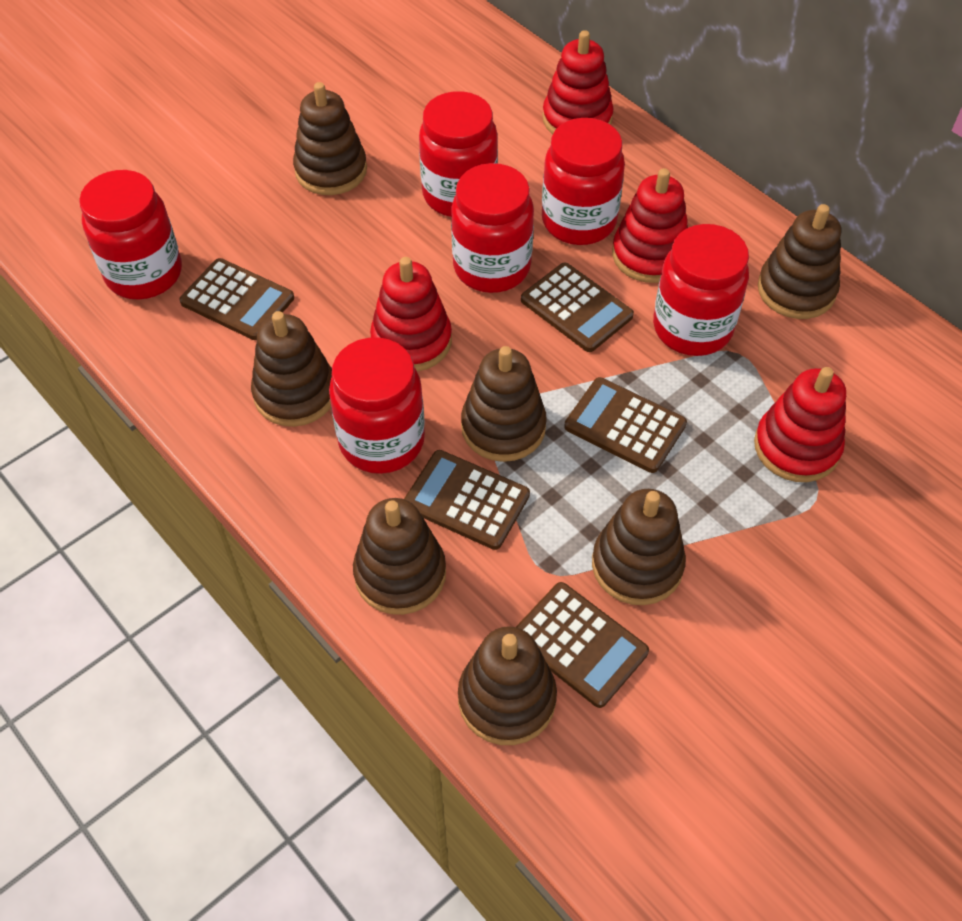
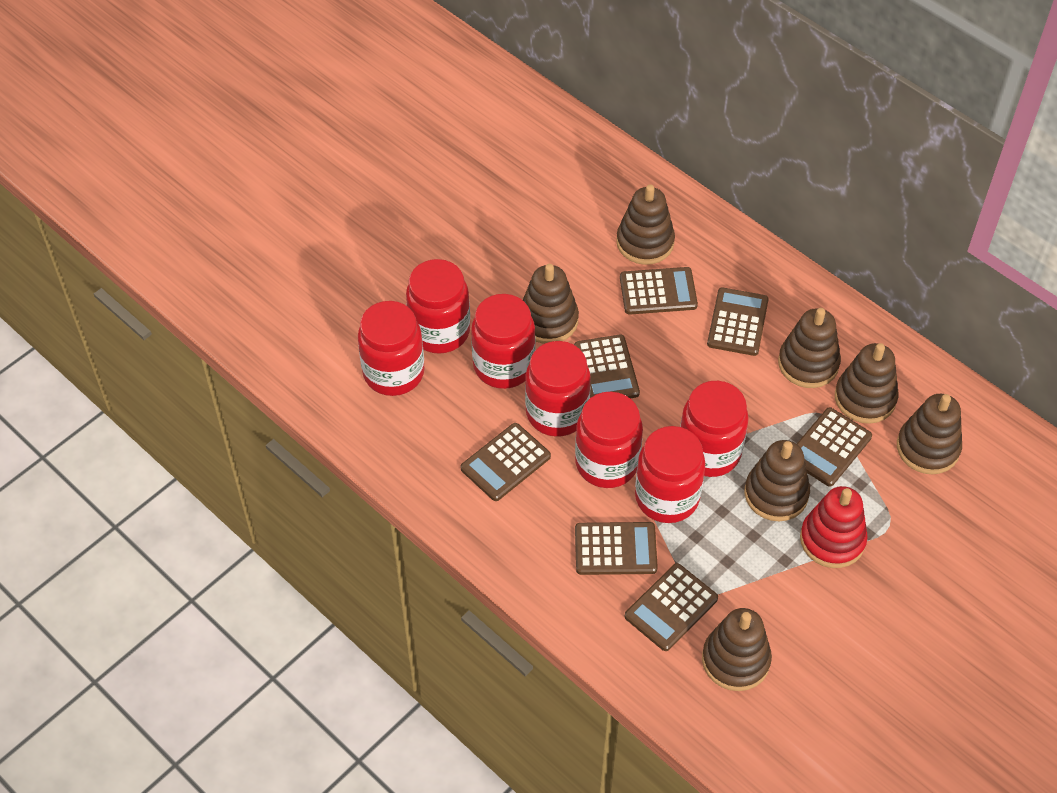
brown calculator: [179,258,294,340] [404,450,530,550] [516,582,649,708] [521,263,634,352] [564,377,687,473] = 5 -> [460,423,551,501] [574,335,640,399] [575,522,658,575] [620,267,698,315] [625,563,718,651] [707,287,769,356] [797,407,872,487] = 7
red jar: [79,170,182,300] [329,337,425,474] [419,91,498,217] [451,163,534,293] [542,118,625,245] [653,224,749,356] = 6 -> [358,301,425,396] [406,259,470,354] [471,294,535,389] [525,341,591,437] [575,392,643,488] [635,426,705,523] [680,381,749,477] = 7
red stacking toy: [370,257,452,371] [543,30,613,134] [612,168,688,283] [754,367,846,482] = 4 -> [800,486,867,568] = 1

